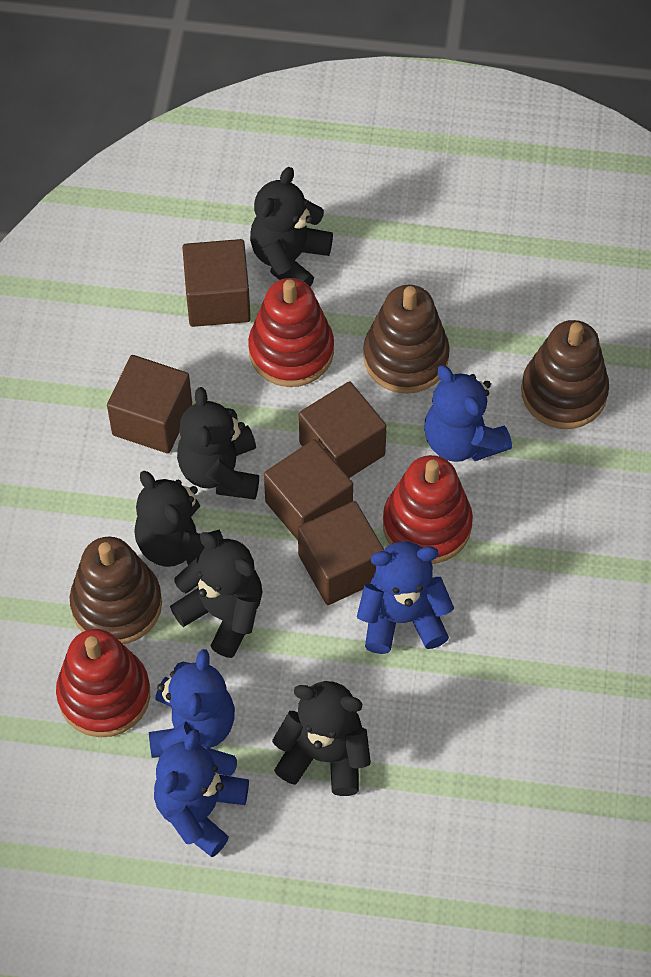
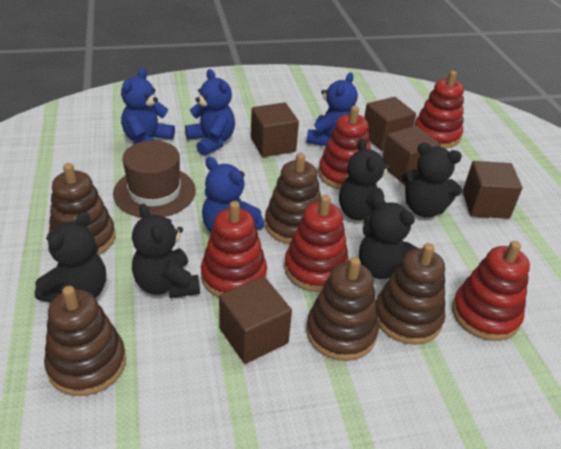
brown hat: none = 0 -> [113,140,196,217] = 1
brown stacking toy: [70,537,162,644] [363,285,450,394] [521,320,609,429] = 3 -> [44,286,126,396] [49,163,116,255] [265,153,321,244] [306,257,379,361] [376,243,445,345] = 5
red stacking toy: [56,629,150,737] [248,278,334,387] [383,455,473,564] = 3 -> [201,201,267,298] [284,195,349,292] [318,106,371,190] [414,71,464,148] [452,241,530,341] = 5

